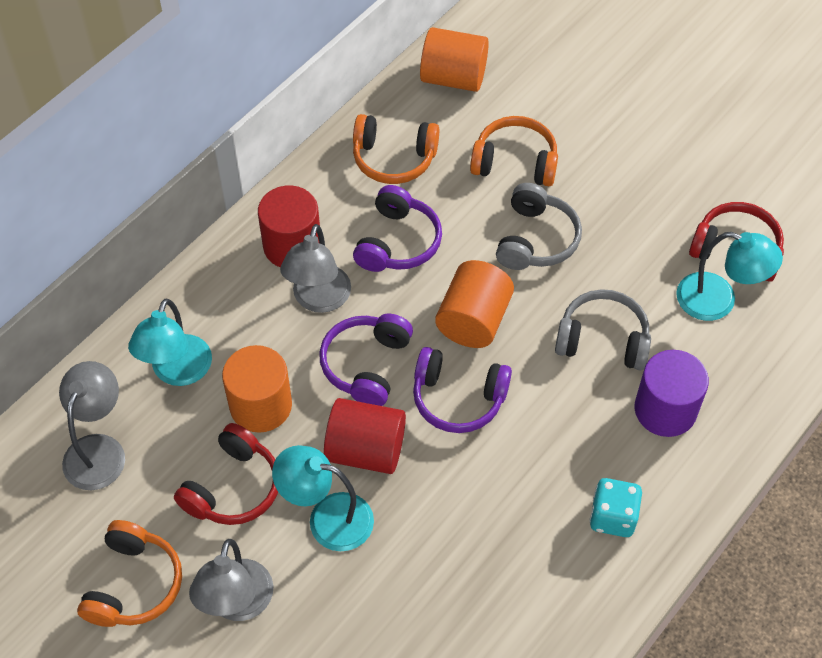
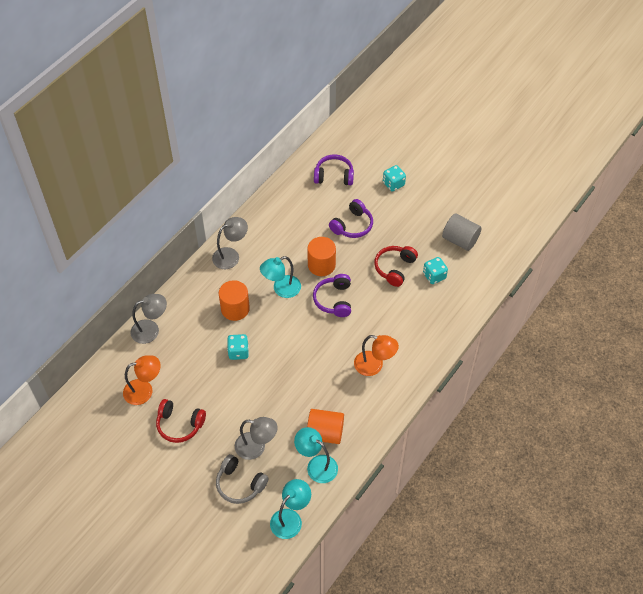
grey cylinder: none = 0 -> [442,213,482,251] = 1
grey headphones: [496,183,582,270] [555,289,651,370] = 2 -> [216,454,269,504] = 1
orange headphones: [77,520,182,627] [353,114,439,184] [470,116,558,186] = 3 -> none = 0
orange lamp: none = 0 -> [123,355,161,405] [354,335,399,376] = 2
purple cylinder: [634,350,709,437] = 1 -> none = 0
red cylinder: [258,185,320,267] [324,398,406,474] = 2 -> none = 0
turquoise dice: [589,478,642,537] = 1 -> [227,334,249,360] [383,165,406,191] [423,257,448,284] = 3

